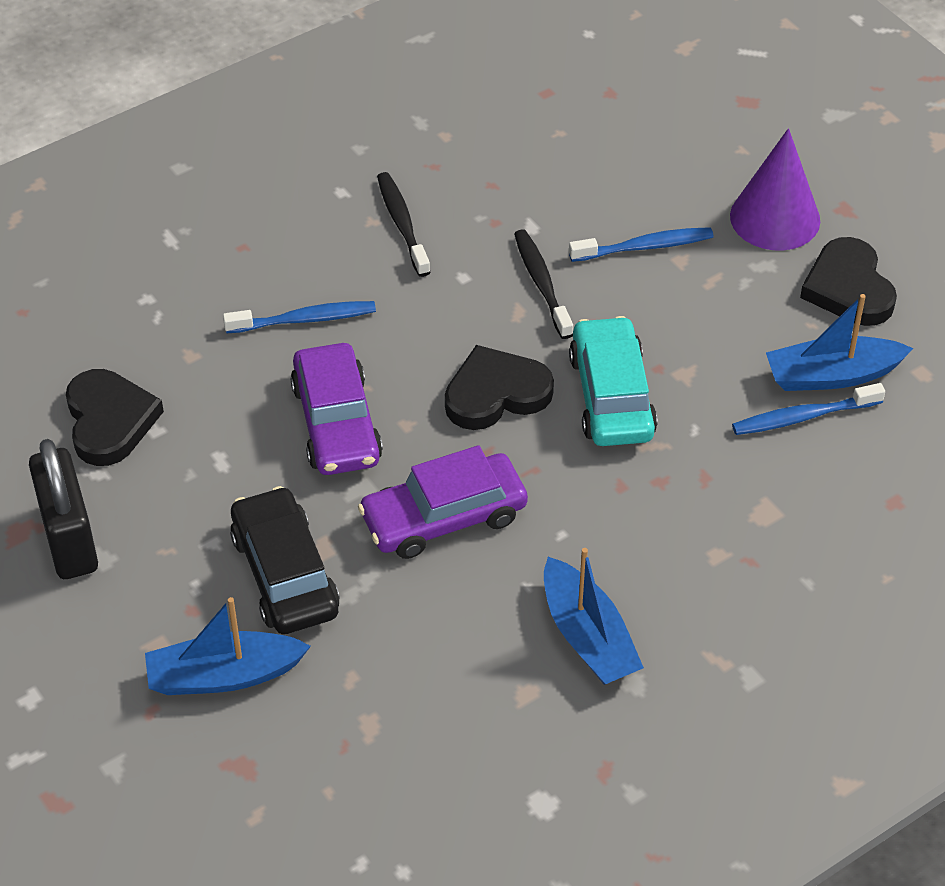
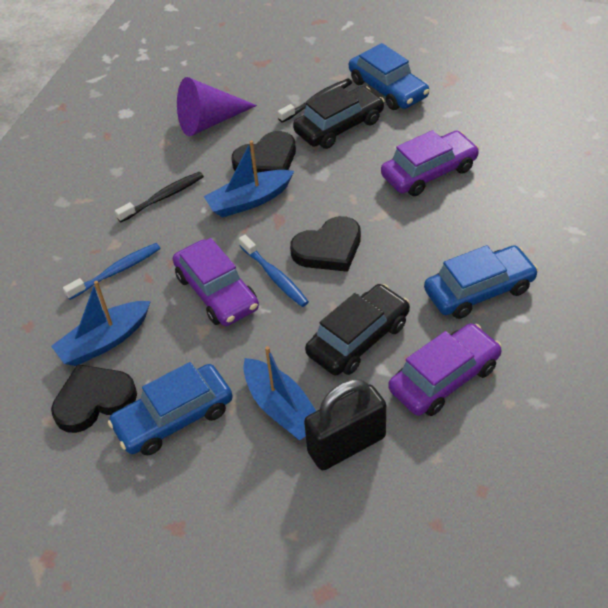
black car: [230,486,340,634] = 1 -> [293,86,384,149] [305,284,410,375] = 2
blue car: none = 0 -> [108,362,233,455] [349,43,429,110] [424,245,538,319] = 3
blue toothbrush: [223,301,376,334] [569,227,713,262] [732,383,885,435] = 3 -> [63,243,161,300] [239,235,309,307] = 2
purple car: [290,343,383,475] [358,445,528,559] = 2 -> [173,238,259,326] [381,130,479,196] [388,323,502,416] = 3
turquoise car: [569,316,658,446] = 1 -> none = 0

